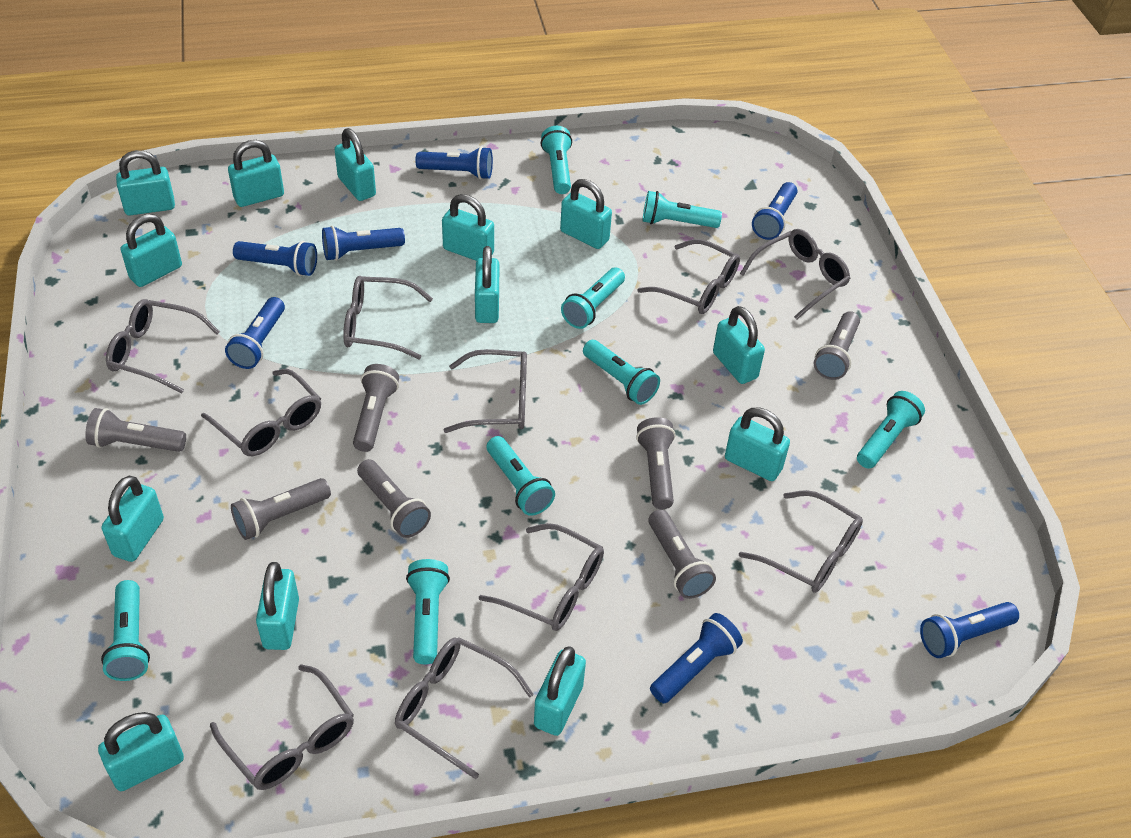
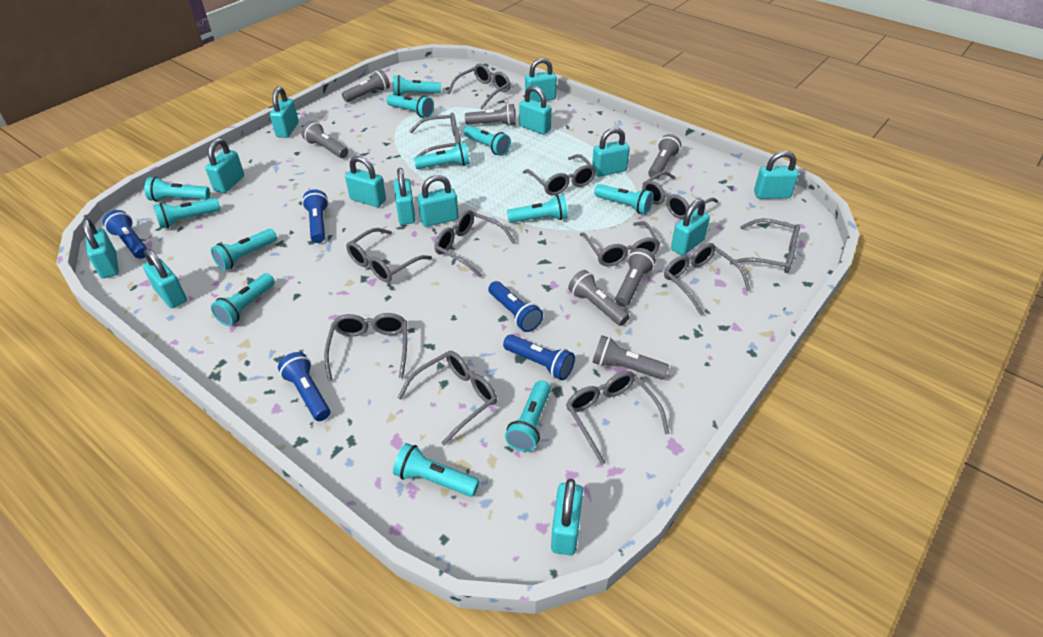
blue flashlight: [225,297,285,369] [233,241,317,276] [322,226,405,261] [415,146,493,180] [650,613,743,703] [752,182,797,240] [920,602,1019,658] = 7 -> [103,210,147,259] [278,352,330,421] [302,189,329,243] [488,281,543,332] [503,334,575,380] = 5
grey glasses: [106,299,220,393] [201,369,321,456] [210,664,354,790] [343,276,433,359] [395,637,534,779] [443,349,527,433] [479,523,604,631] [637,239,740,314] [739,490,863,593] [740,229,851,320] = 10 -> [324,313,407,381] [346,228,432,283] [398,351,497,445] [409,113,461,157] [434,210,515,277] [448,63,510,109] [523,154,596,195] [566,371,669,465] [580,221,661,267] [642,171,718,219] [664,243,751,315] [730,218,800,273] = 12
turquoise flashlight: [101,580,150,681] [406,559,450,664] [487,436,555,516] [541,126,572,194] [561,268,625,329] [583,340,660,405] [643,191,722,228] [857,391,925,469] = 8 -> [145,177,210,202] [153,198,220,229] [211,229,277,271] [211,273,275,326] [386,94,434,118] [393,75,441,96] [393,443,479,497] [414,142,470,169] [464,126,511,156] [505,380,551,452] [507,194,568,223] [594,184,654,215] = 12

